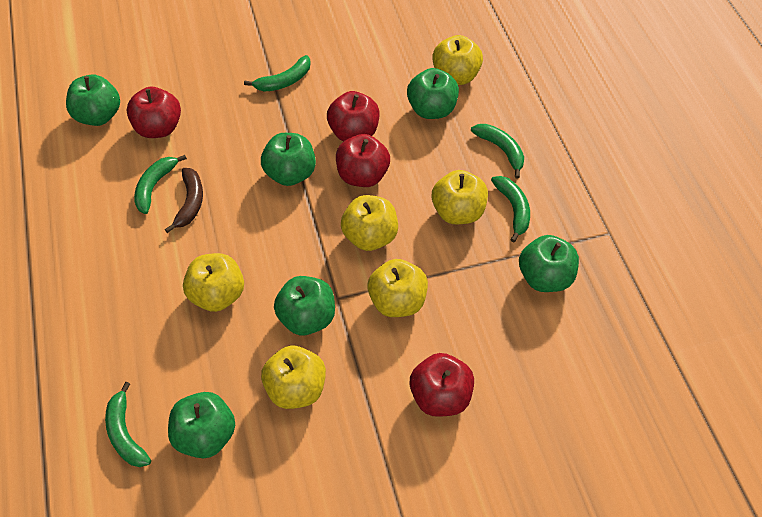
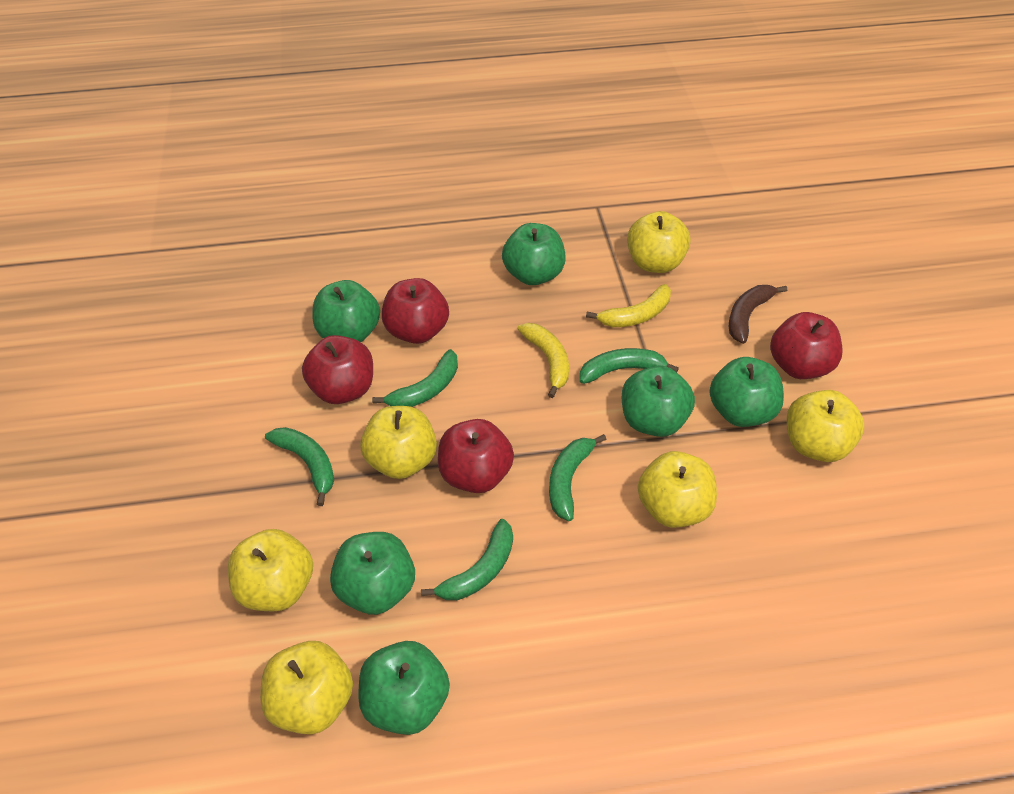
yellow banana: none = 0 -> [517,323,569,398] [586,284,671,327] = 2

